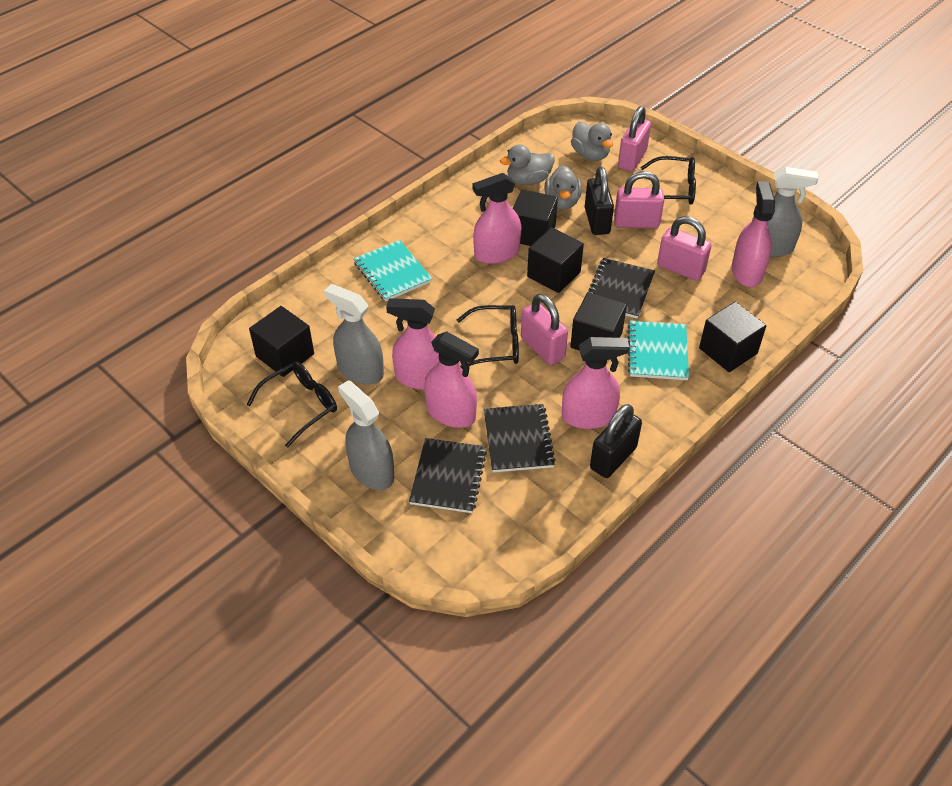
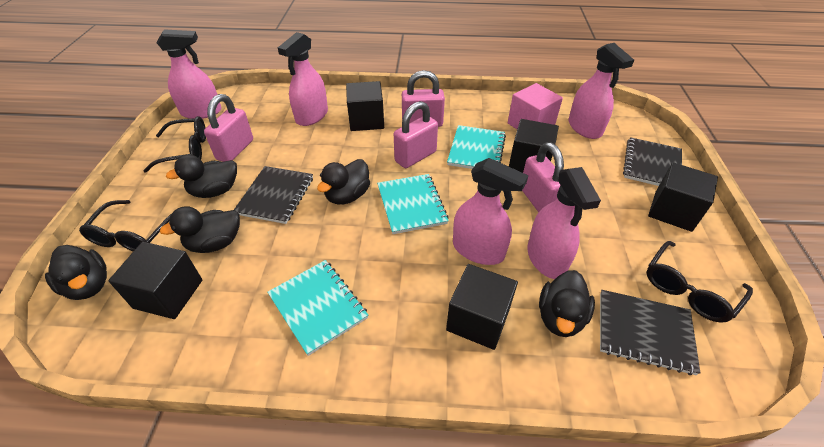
black duck: none = 0 -> [45,245,107,300] [159,207,240,253] [166,154,237,198] [317,159,370,205] [539,270,595,337] = 5
black padlock: [585,167,614,235] [590,404,642,478] = 2 -> none = 0
grey duck: [500,144,555,185] [544,165,582,210] [571,122,613,161] = 3 -> none = 0
grey spray bottle: [324,284,384,384] [338,380,394,490] [751,167,819,257] = 3 -> none = 0
pink cube: none = 0 -> [508,83,563,129] = 1
turquoise notebook: [354,240,432,301] [628,321,689,380] = 2 -> [267,260,368,356] [377,174,449,234] [447,125,506,169] = 3

